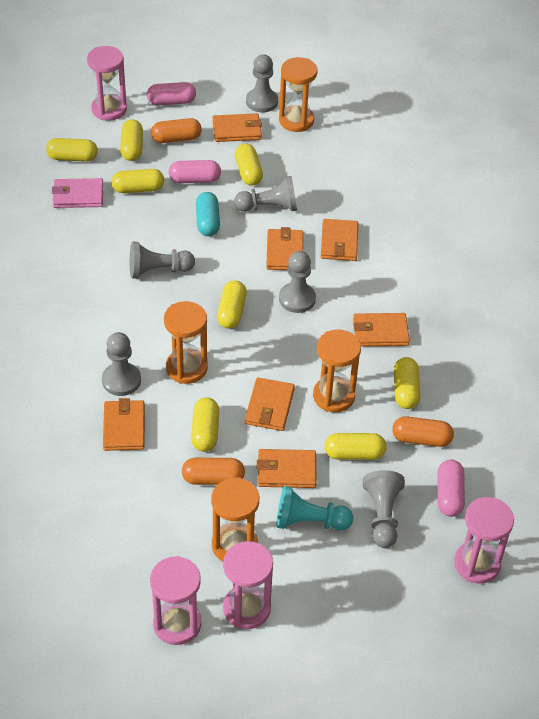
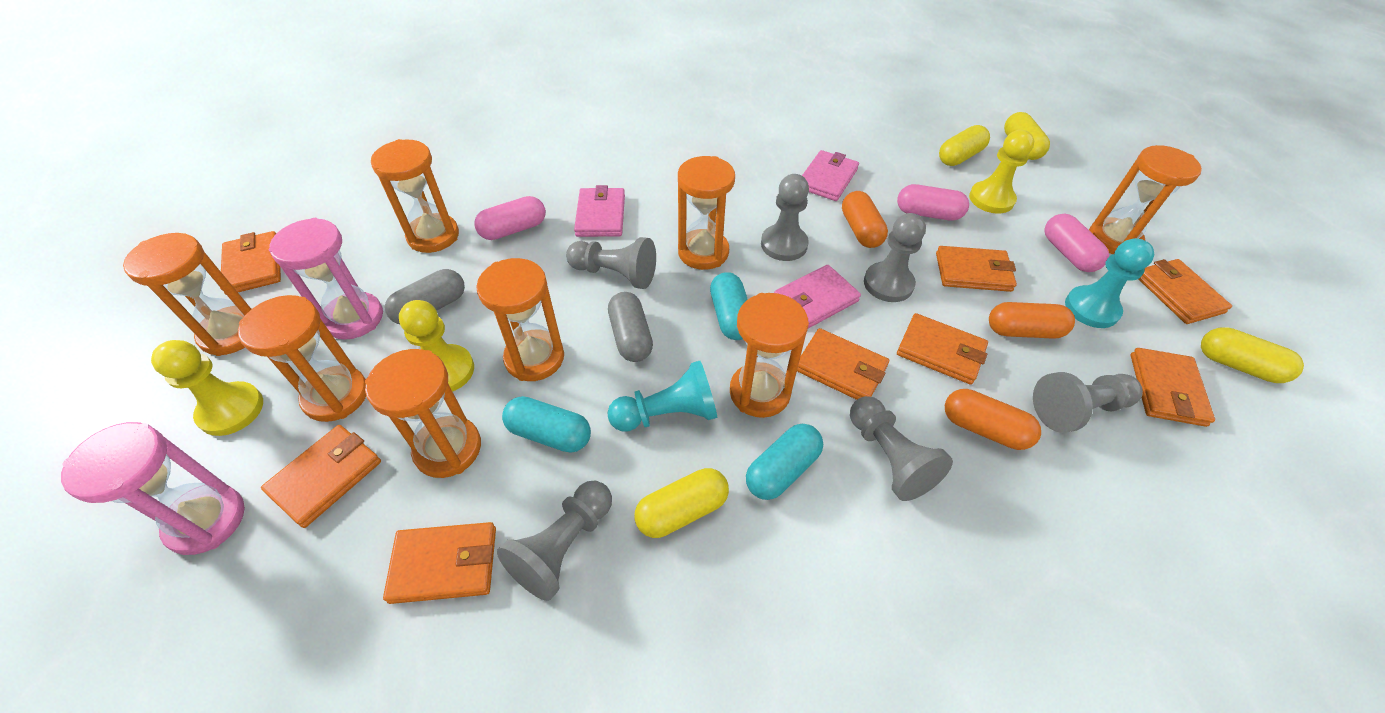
grey capsule: none = 0 -> [385,269,465,324] [608,292,653,362] = 2
orange hourglass: [164,301,208,384] [211,477,259,561] [279,57,318,132] [313,329,361,412] = 4 -> [123,233,251,356] [238,295,366,422] [365,349,481,478] [371,139,459,253] [476,258,564,381] [678,156,735,270] [730,293,809,418] [1089,145,1202,254] = 8
orange wallet: [103,398,145,451] [213,113,262,142] [245,377,295,431] [257,449,317,488] [266,227,303,270] [321,219,358,261] [353,313,410,347] = 7 -> [220,231,281,293] [261,425,381,528] [383,522,496,604] [797,328,889,400] [897,313,988,385] [936,246,1017,292] [1130,348,1215,427] [1138,259,1232,324] = 8
pink hourglass: [87,46,127,121] [150,556,201,645] [223,541,273,629] [454,497,514,584] = 4 -> [61,422,245,555] [269,218,383,340] = 2
pink wallet: [52,178,104,208] = 1 -> [574,185,625,237] [774,265,861,328] [802,150,859,201] = 3
turquoise capsule: [196,192,220,236] = 1 -> [502,396,591,453] [710,272,748,340] [746,424,823,500] = 3
turquoise pawn: [277,486,353,530] = 1 -> [607,361,717,432] [1065,238,1154,328] = 2
yellow capsule: [46,138,98,162] [111,169,164,193] [120,119,143,161] [191,397,219,452] [217,280,247,329] [235,144,263,186] [324,433,386,460] [394,357,420,409] = 8 -> [634,468,729,538] [939,125,990,166] [1004,112,1050,160] [1201,327,1304,383] = 4
yellow pawn: none = 0 -> [151,340,263,436] [399,300,474,392] [969,130,1034,214] = 3

